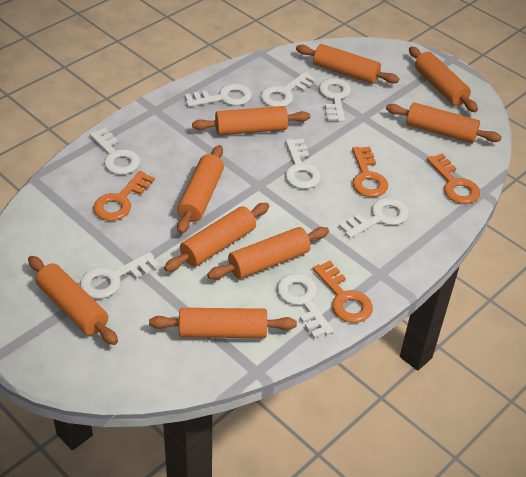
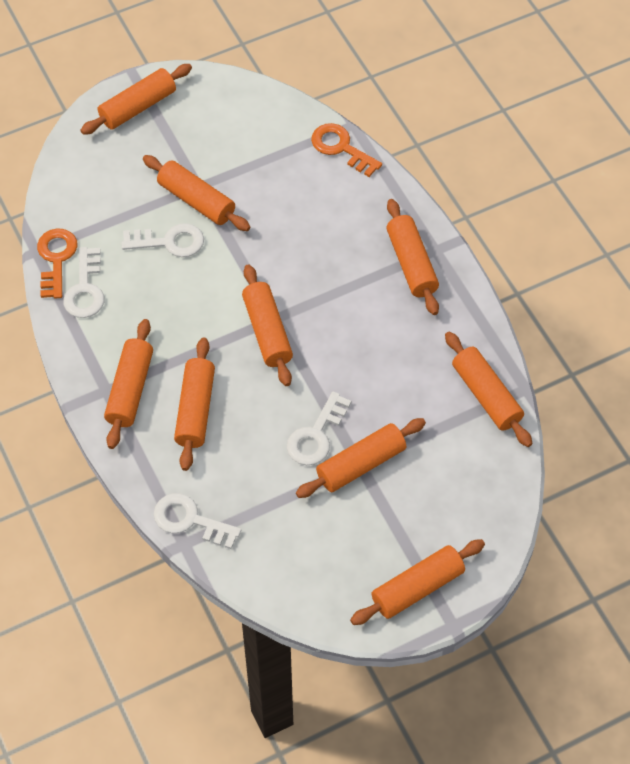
orange key: [93,171,155,221] [313,261,373,323] [352,147,388,197] [427,154,480,204] = 4 -> [37,228,77,299] [311,123,382,177] = 2
white key: [80,252,160,299] [89,128,140,175] [185,84,252,107] [261,72,317,107] [277,273,334,339] [285,139,321,189] [319,78,351,122] [339,198,409,238] = 8 -> [63,247,104,318] [121,223,204,257] [153,493,241,549] [287,391,351,465] = 4

